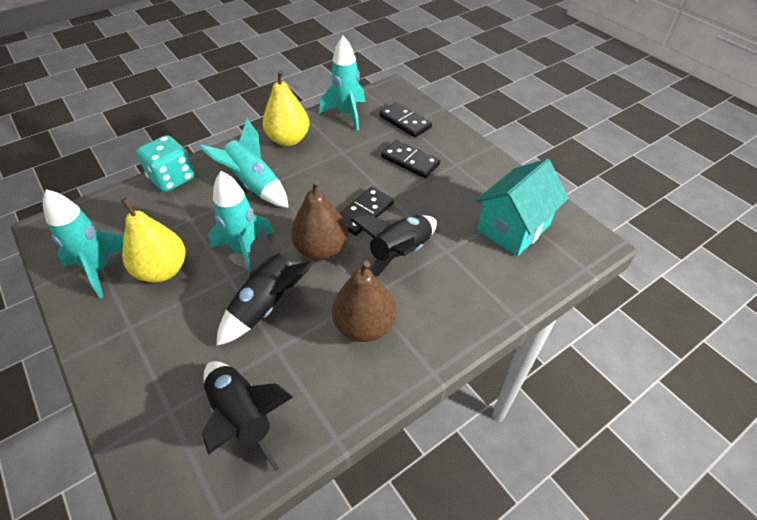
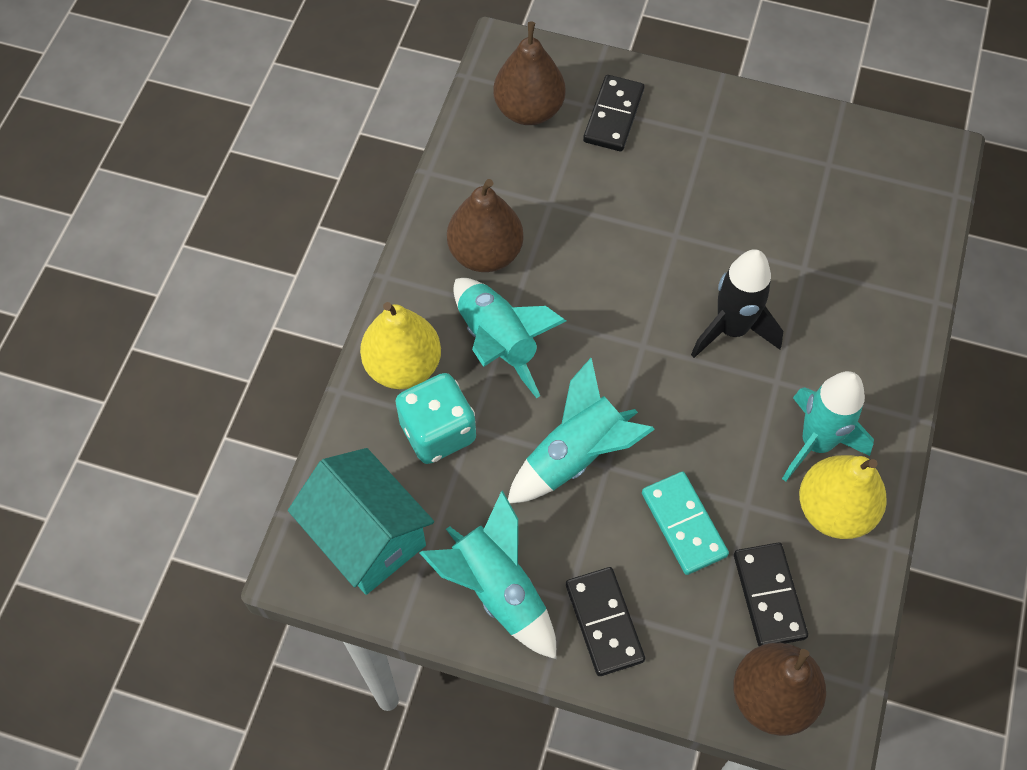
black rocket: [202,361,293,471] [216,227,314,346] [350,215,437,277] = 3 -> [691,249,783,358] = 1
brown pear: [291,180,348,260] [332,261,396,342] = 2 -> [447,179,524,272] [493,22,566,125] [733,643,826,736] = 3
turquoise domino: none = 0 -> [642,472,729,575] = 1

